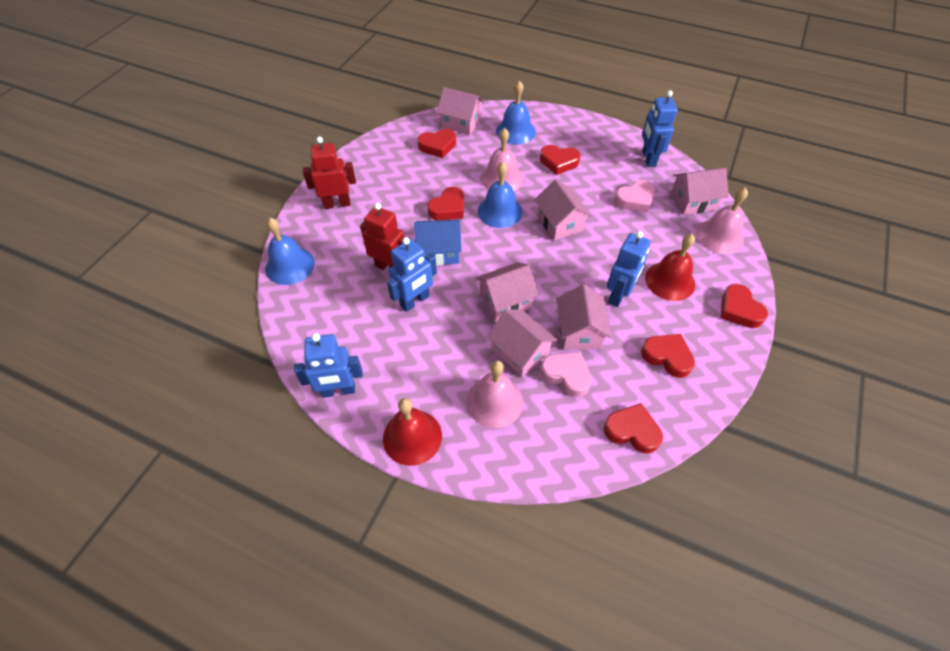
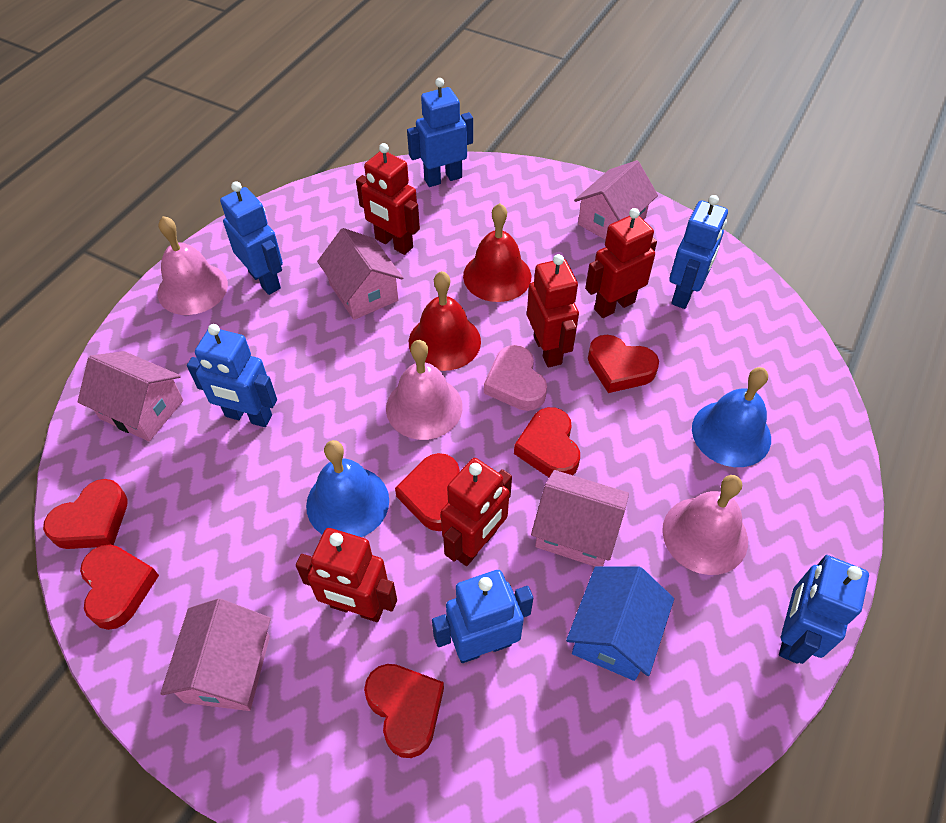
blue bell: [265,218,315,285] [478,162,523,228] [496,80,536,145] = 3 -> [306,440,389,537] [692,367,771,467] = 2
blue robot: [294,333,363,398] [387,237,437,312] [607,231,650,307] [642,90,677,167] = 4 -> [187,324,277,427] [220,181,283,295] [407,78,473,187] [432,570,533,663] [669,195,728,309] [779,555,869,664] = 6
pink heart: [540,352,592,397] [614,180,655,213] = 2 -> [484,345,547,411] = 1
pink house: [436,87,484,135] [476,263,539,321] [487,309,557,377] [535,179,592,240] [557,284,612,349] [671,168,729,215] = 6 -> [77,351,183,441] [160,598,271,711] [317,228,403,320] [531,470,629,566] [574,160,658,240] = 5
red robot: [303,136,356,209] [360,203,405,270] = 2 -> [296,528,397,622] [356,143,420,255] [441,458,512,566] [527,254,579,368] [585,208,657,318] = 5

